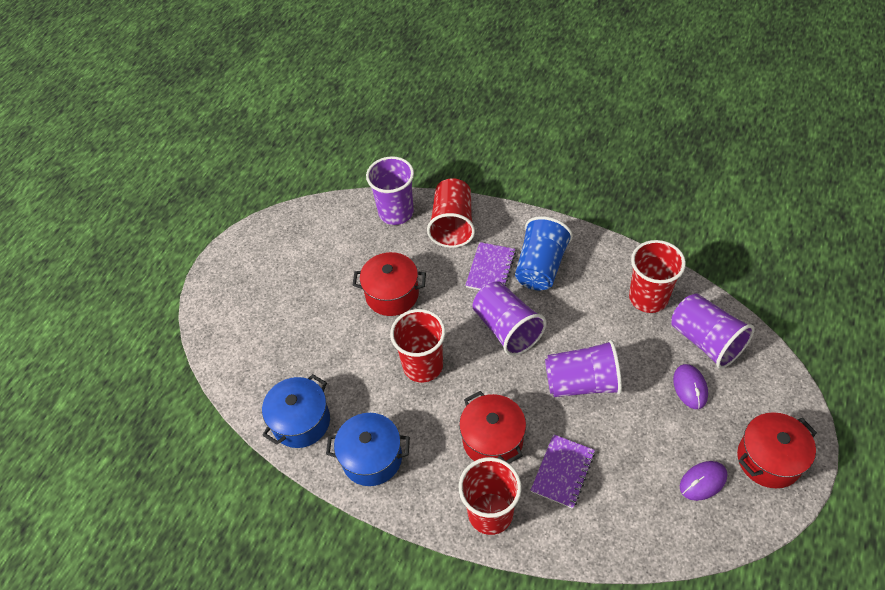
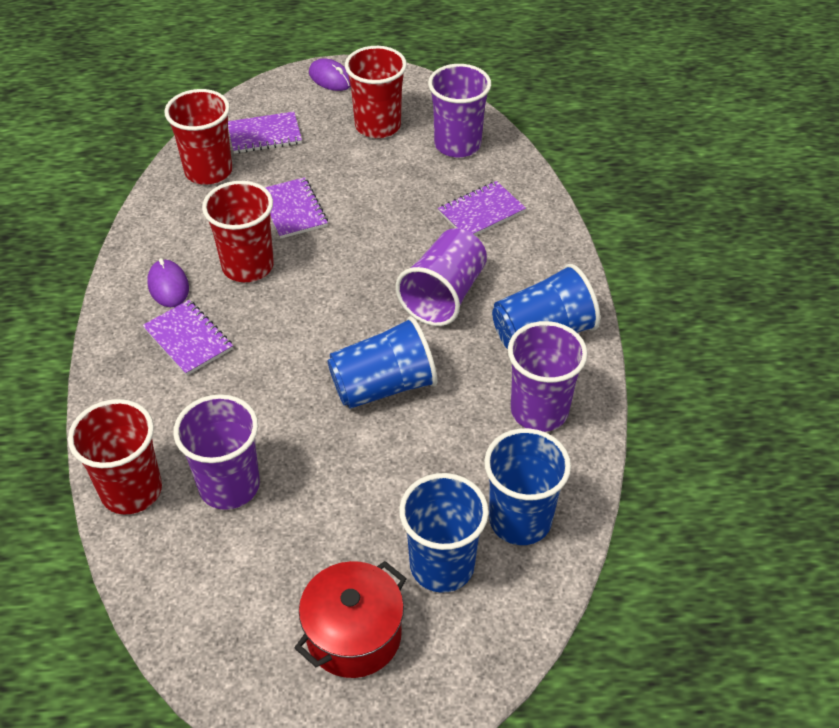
blue cup: [515,216,573,290] = 1 -> [327,316,438,409] [399,473,489,593] [484,428,571,545] [492,264,601,349] = 4
blue pot: [262,374,330,448] [326,413,410,486] = 2 -> none = 0
purple notebook: [465,242,516,290] [530,434,595,509] = 2 -> [142,300,233,376] [228,112,302,154] [265,177,328,239] [438,181,526,236] = 4
red pot: [352,252,426,316] [459,391,526,464] [737,412,817,488] = 3 -> [295,561,407,678] = 1

